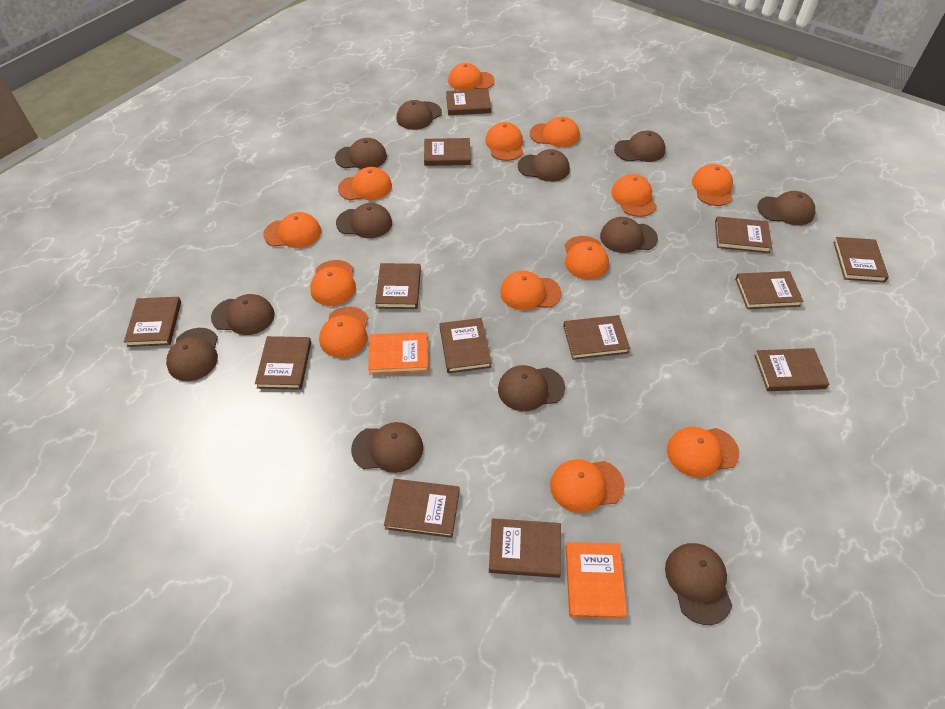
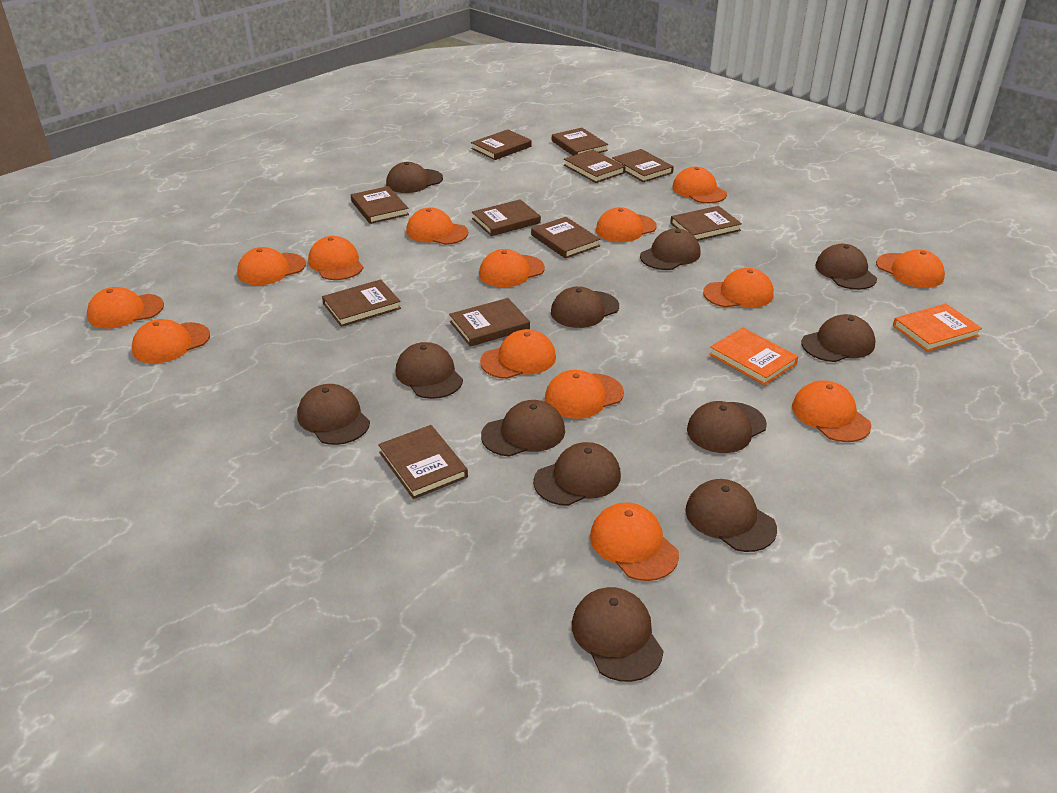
brown book: [124,297,181,347] [255,336,311,390] [375,263,421,309] [384,479,460,538] [424,138,471,166] [439,318,492,373] [446,89,491,115] [489,518,561,578] [563,315,630,360] [715,216,772,253] [735,271,804,309] [754,348,829,391] [833,237,889,282] = 13 -> [322,279,401,327] [351,186,409,224] [378,425,468,499] [449,298,530,347] [471,129,532,160] [472,199,541,236] [531,217,601,259] [552,128,608,156] [564,149,625,183] [612,149,674,182] [670,206,742,241] = 11
orange cap: [263,212,321,248] [310,260,356,306] [319,307,368,358] [338,167,392,200] [448,63,495,90] [485,122,523,161] [500,271,561,310] [530,117,580,147] [550,459,625,513] [565,236,609,280] [611,174,657,217] [667,427,739,478] [692,164,733,206] = 13 -> [87,287,164,328] [132,319,210,363] [237,247,306,285] [308,236,363,280] [406,208,468,245] [479,249,545,287] [480,329,556,379] [545,370,624,419] [590,502,679,581] [596,207,657,242] [672,167,727,203] [703,268,774,308] [792,380,872,442] [876,249,945,288] = 14

